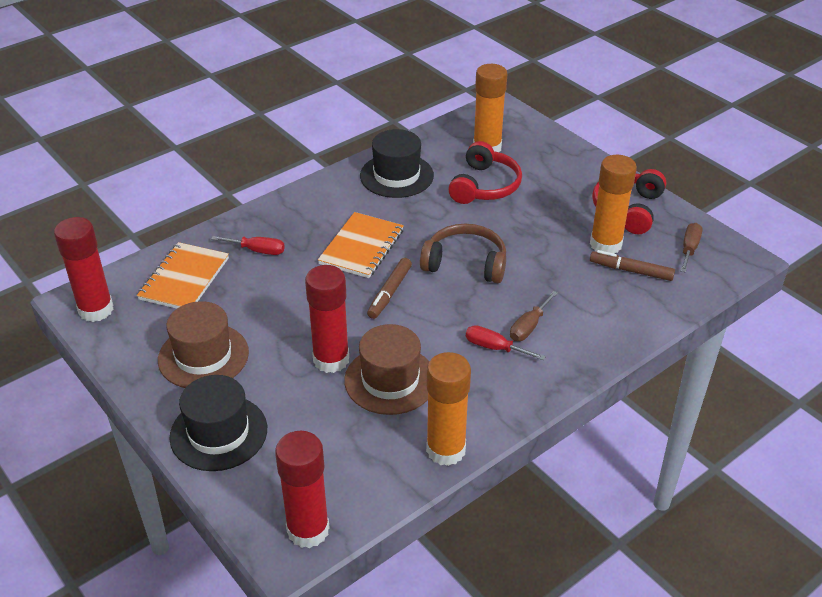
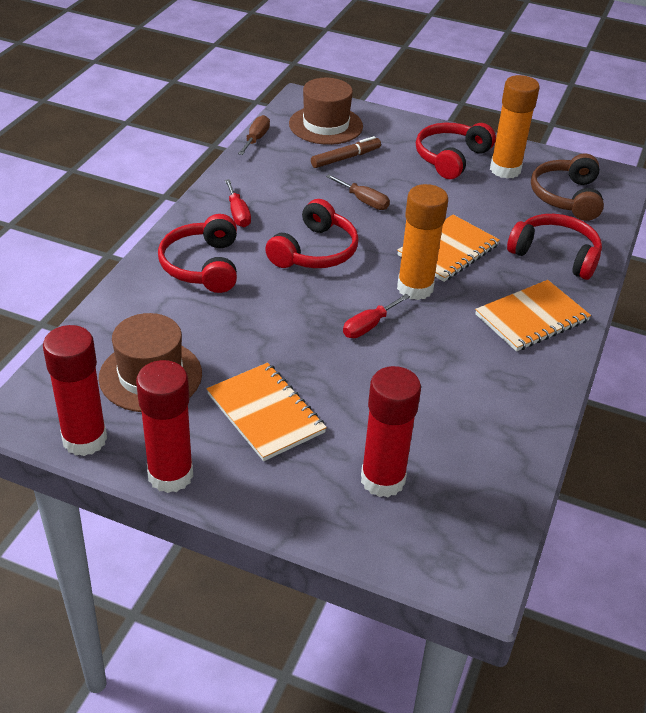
black hat: [169,375,267,471] [360,129,434,198] = 2 -> none = 0
brown marker: [367,258,412,319] [590,250,675,281] = 2 -> [311,136,381,168] = 1
orange glue stick: [426,352,471,466] [473,64,507,152] [590,155,637,253] = 3 -> [397,184,448,300] [490,75,539,179] = 2
orange notebook: [137,242,229,309] [318,212,404,278] = 2 -> [207,362,327,461] [397,215,500,282] [475,280,591,351] = 3
red headphones: [448,141,522,204] [592,169,666,234] = 2 -> [158,214,237,293] [265,199,359,268] [416,123,496,179] [507,214,602,280] = 4

